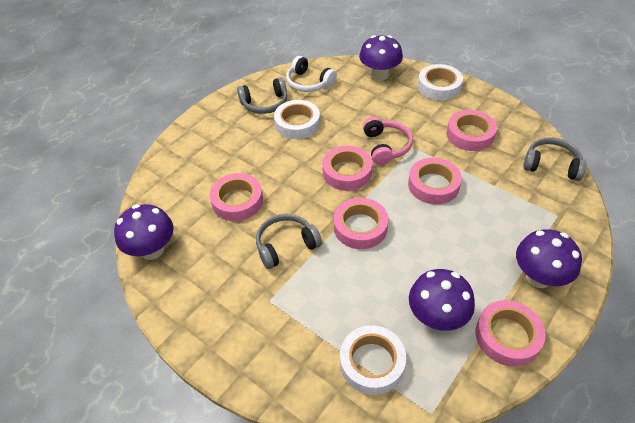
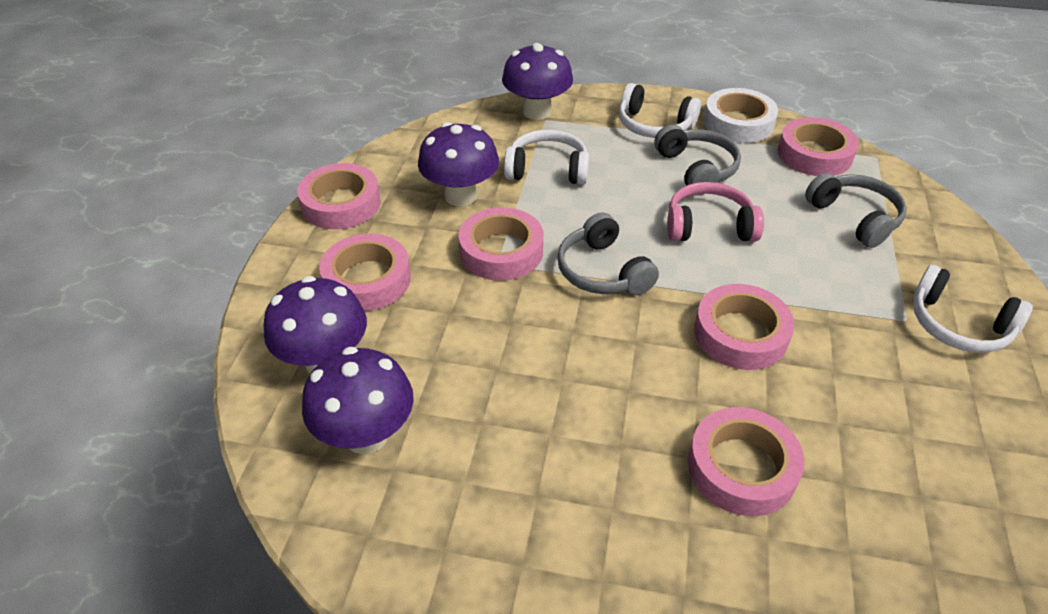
white headphones: [286,56,337,92] = 1 -> [504,130,589,185] [619,83,701,138] [913,265,1033,353] = 3
white tape: [274,100,320,139] [340,325,406,395] [418,64,463,100] = 3 -> [704,88,778,143] = 1

